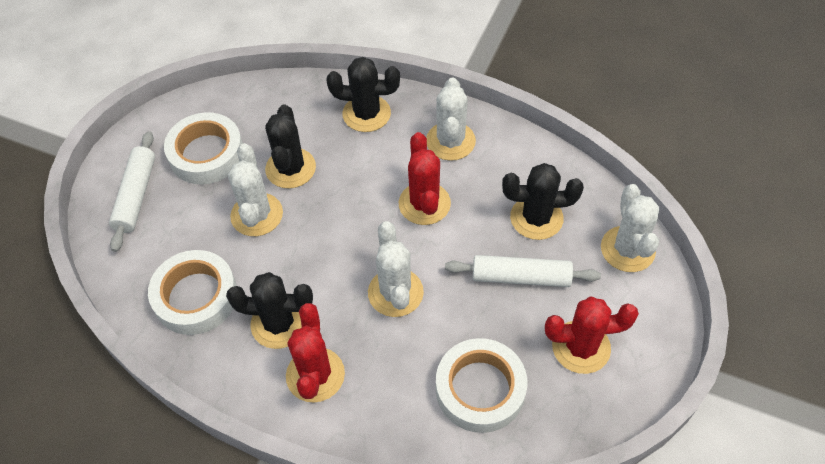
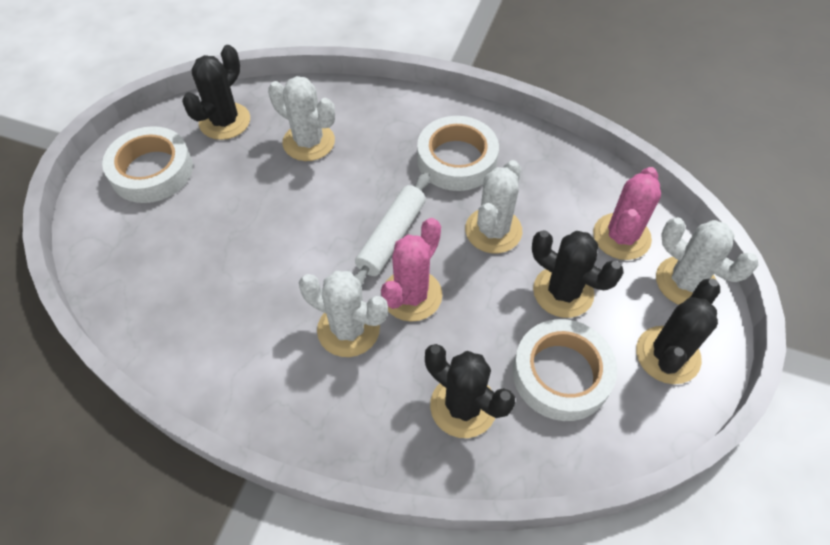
pink cactus: none = 0 -> [381,218,442,322] [593,167,661,260] = 2
red cactus: [286,303,345,403] [399,132,451,225] [545,296,639,374] = 3 -> none = 0
white rolling pin: [109,131,155,252] [445,255,601,287] = 2 -> [354,172,430,287] = 1

